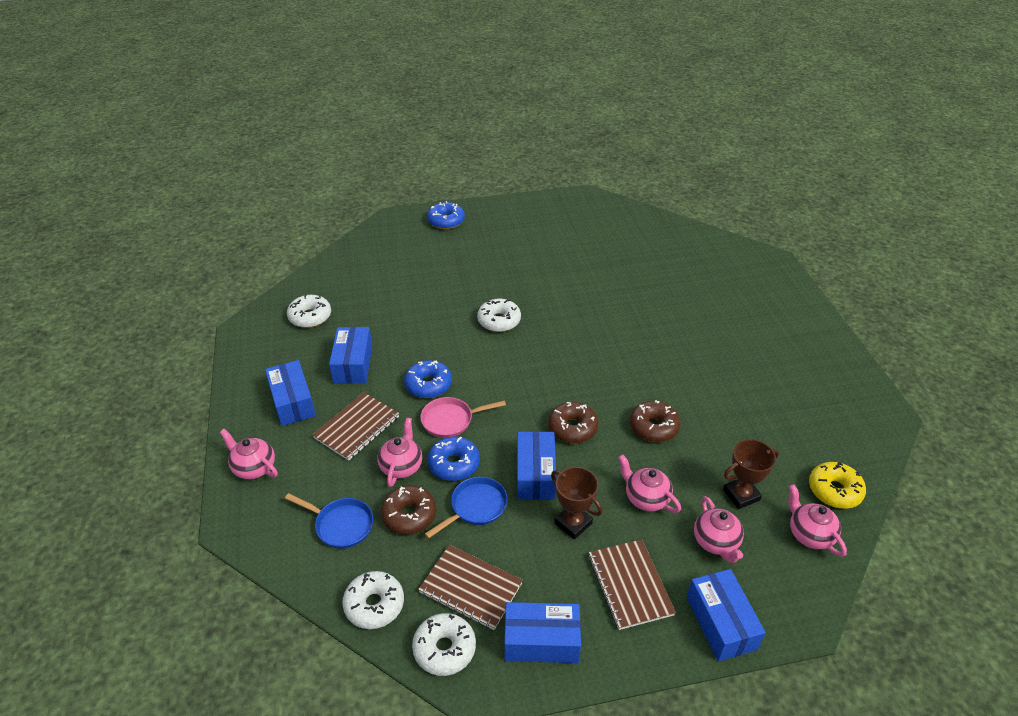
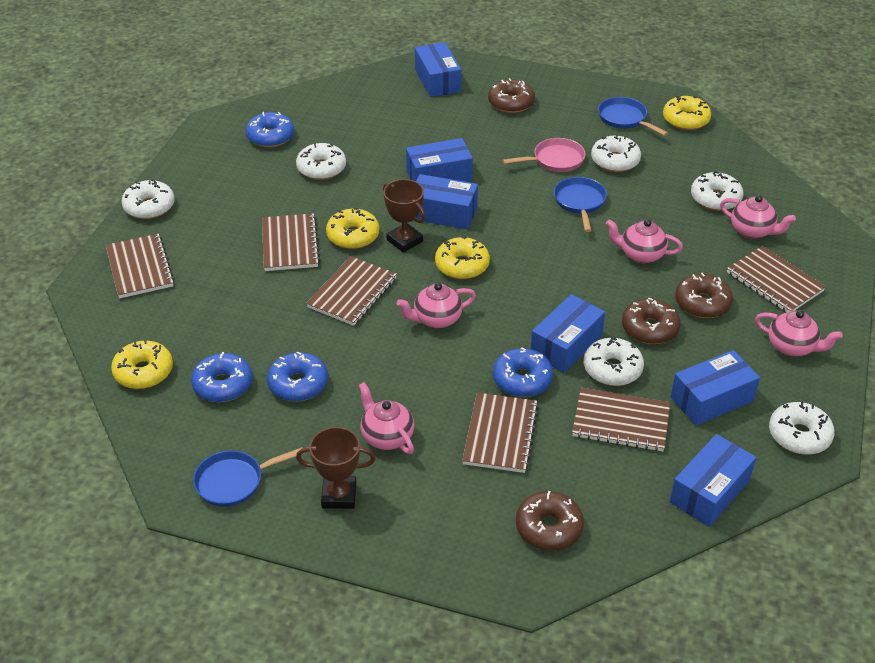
blue box: [265,360,316,426] [329,327,372,384] [504,602,581,663] [517,431,556,500] [687,569,766,661] = 5 -> [406,138,473,182] [415,42,461,97] [416,174,478,229] [531,294,605,373] [670,434,756,527] [671,350,760,426] = 6
blue donut: [404,360,452,398] [427,201,465,229] [427,436,480,481] = 3 -> [191,352,253,402] [246,112,294,148] [267,351,328,402] [493,347,553,397] = 4
blue pan: [285,493,373,549] [425,477,508,539] = 2 -> [193,447,305,507] [554,177,607,232] [598,97,668,136] = 3
brown donut: [381,485,436,535] [548,402,598,443] [630,400,680,442] = 3 -> [488,78,535,113] [516,491,584,551] [622,298,681,344] [675,273,733,318] = 4
brown notebook: [313,392,399,461] [418,545,523,630] [589,539,676,630] = 3 -> [106,234,175,299] [262,213,320,271] [306,256,397,326] [462,393,539,473] [572,388,670,452] [727,246,826,312] = 6
white donut: [287,294,331,328] [342,571,404,629] [412,613,476,676] [477,299,521,332] = 4 -> [121,179,175,219] [296,142,346,180] [584,337,644,386] [591,135,641,172] [691,171,743,211] [769,402,835,455] = 6
yellow donut: [809,462,866,509] = 1 -> [111,340,173,389] [326,208,380,249] [435,236,490,279] [663,96,711,130] = 4

